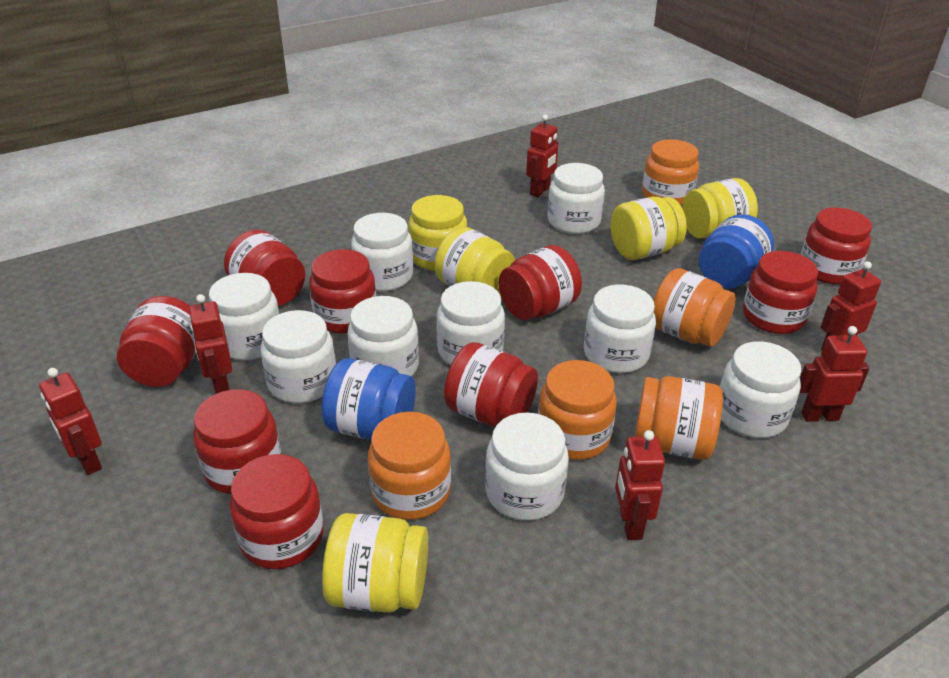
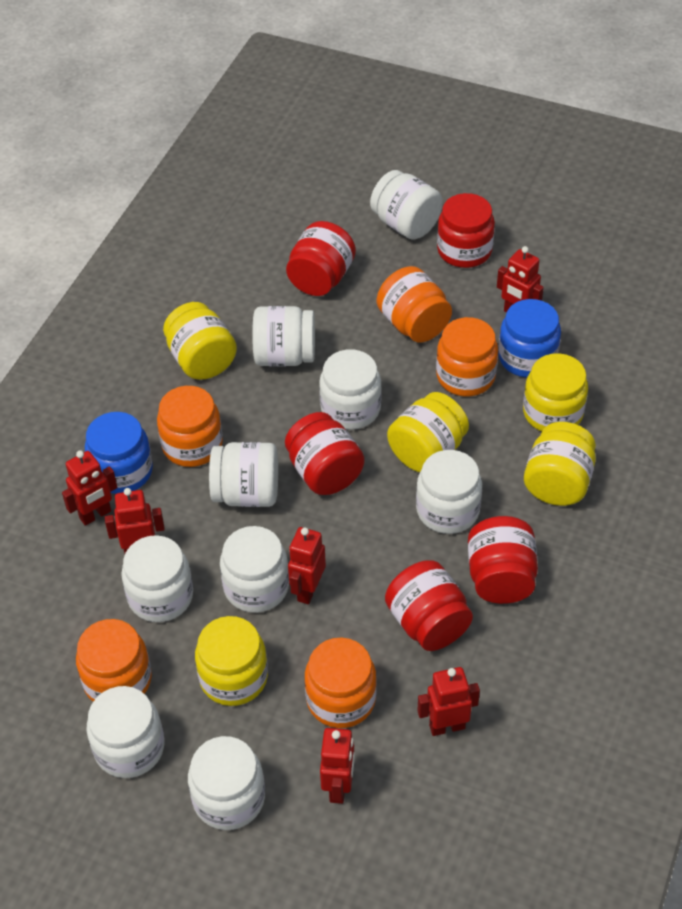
red jar: [117,296,196,387] [193,389,281,494] [224,230,305,306] [229,454,324,569] [309,249,376,334] [444,342,538,427] [499,245,582,320] [743,251,818,334] [801,207,872,284] = 9 -> [285,412,365,495] [286,221,356,296] [385,560,473,651] [437,193,495,268] [468,516,538,604] = 5

